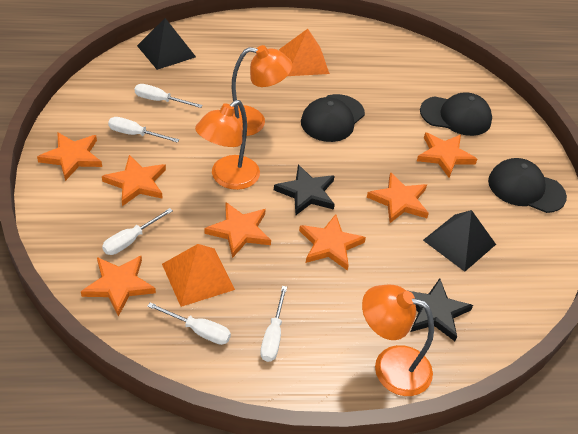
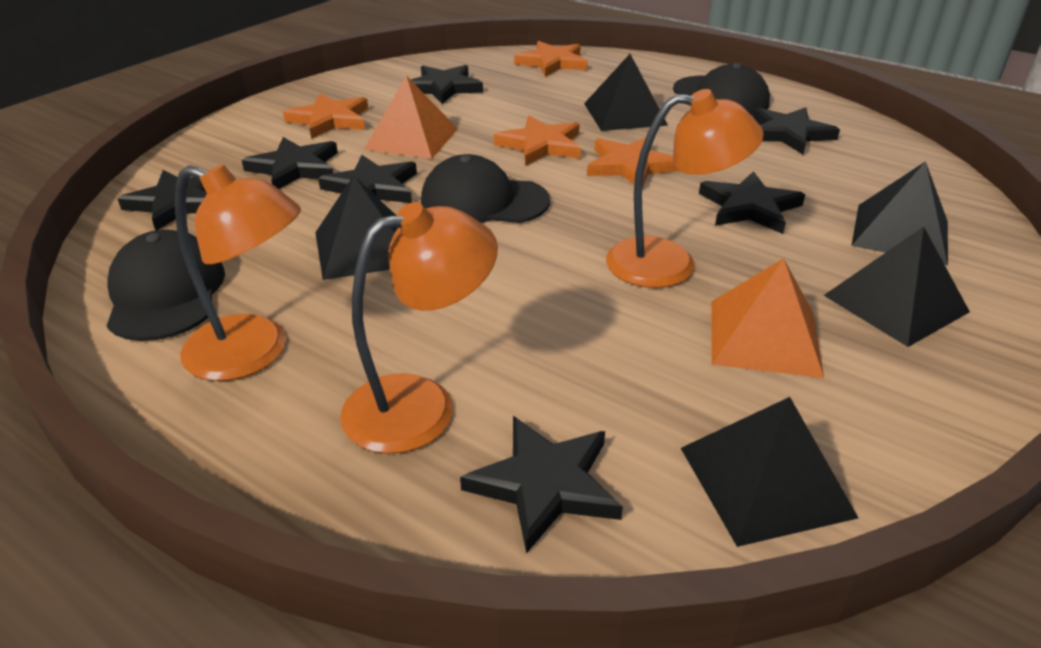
black pyramid: [137,18,196,70] [423,210,496,272] = 2 -> [315,175,398,280] [584,54,668,131] [681,397,858,547] [823,227,970,347] [851,161,948,265] = 5
black star: [274,165,335,215] [410,278,473,341] = 2 -> [118,170,207,230] [242,137,338,189] [318,155,417,203] [411,65,483,104] [460,416,623,554] [699,171,805,234] [753,107,840,154] = 7
orange star: [37,132,102,181] [81,256,156,317] [102,155,166,206] [204,202,271,258] [299,214,366,271] [367,172,429,223] [417,132,477,178] = 7 -> [283,93,368,139] [494,115,581,166] [514,41,588,77] [587,137,679,189] = 4
white screwdriver: [102,208,173,255] [108,117,179,143] [135,84,202,108] [147,302,231,345] [260,286,287,362] = 5 -> none = 0

